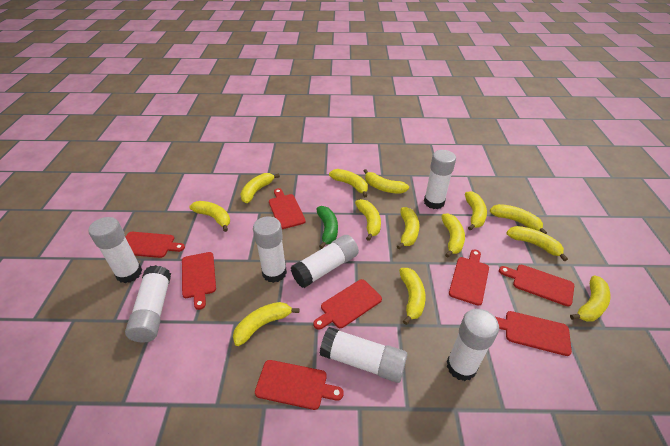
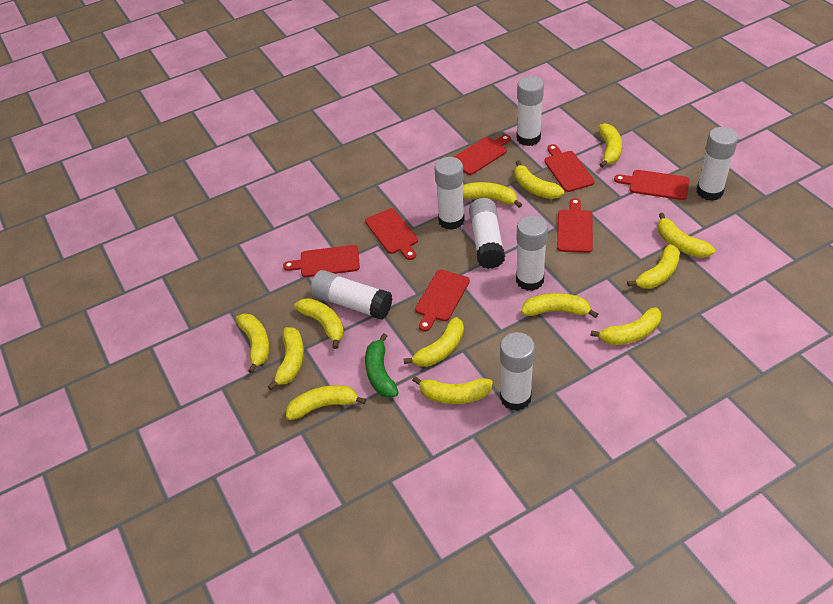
red cutting board: [125,232,185,258] [182,252,216,310] [255,360,344,410] [269,188,306,229] [313,279,382,330] [449,249,489,306] [495,311,572,356] [499,265,574,307] = 8 -> [283,245,360,277] [365,208,418,260] [415,270,470,332] [454,134,511,175] [544,144,595,192] [557,198,593,253] [614,170,689,200] = 7

